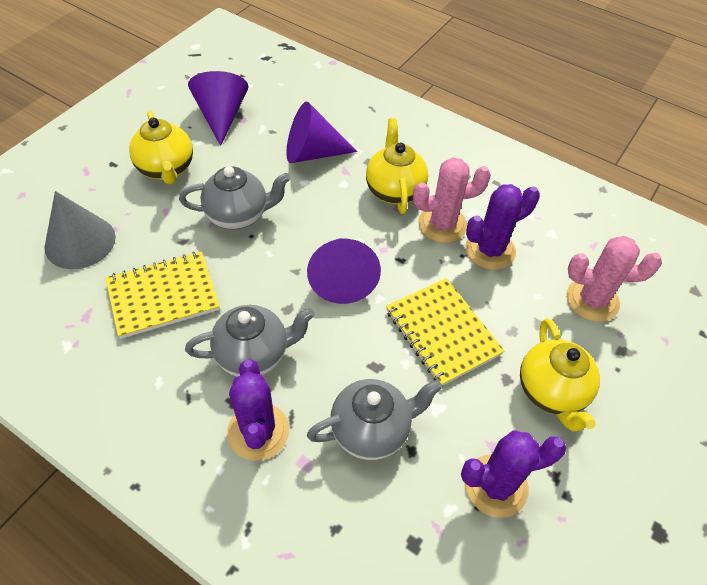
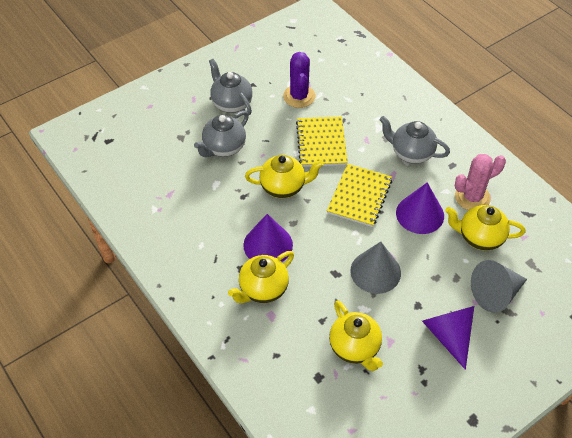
grey cone: [44,191,116,269] = 1 -> [350,242,401,294] [471,260,527,313] = 2
pink cactus: [413,157,491,243] [566,236,662,322] = 2 -> [455,154,506,210] = 1
purple cactus: [227,359,289,461] [461,430,566,518] [465,184,540,270] = 3 -> [283,52,315,108] = 1
yellow teapot: [129,111,193,184] [366,118,428,214] [520,318,600,431] = 3 -> [228,251,294,303] [245,155,324,198] [329,300,383,371] [445,205,526,251] = 4

